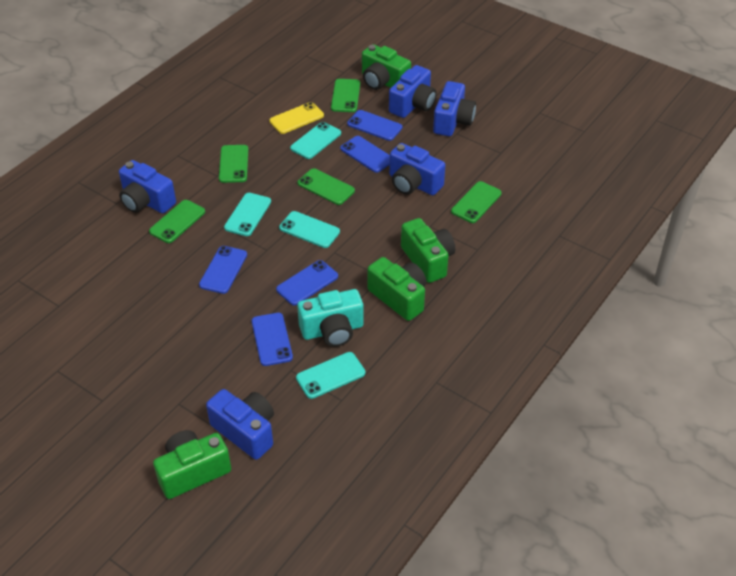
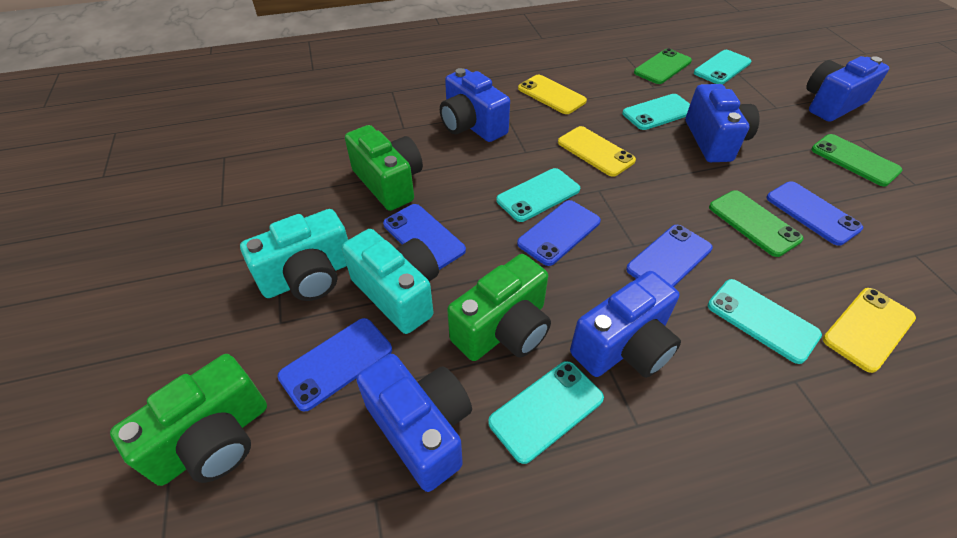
green camera: [153,430,231,499] [362,44,411,90] [367,257,426,321] [401,218,455,283] = 4 -> [110,354,267,486] [345,125,423,211] [447,254,551,361] = 3
green phone: [149,200,205,243] [219,145,248,183] [298,168,355,205] [331,79,360,112] [451,181,502,223] = 5 -> [634,48,692,84] [709,190,804,257] [811,134,902,186] = 3
turquoise camera: [297,289,364,347] = 1 -> [240,209,348,301] [342,229,439,334] = 2
turquoise phone: [224,193,271,236] [279,211,340,248] [290,122,341,159] [296,352,365,399] = 4 -> [488,361,604,464] [496,168,580,222] [622,94,690,130] [694,50,752,84] [708,279,822,364] = 5
yellow phone: [269,102,324,134] = 1 -> [518,75,587,114] [558,126,636,177] [823,288,916,373] = 3

